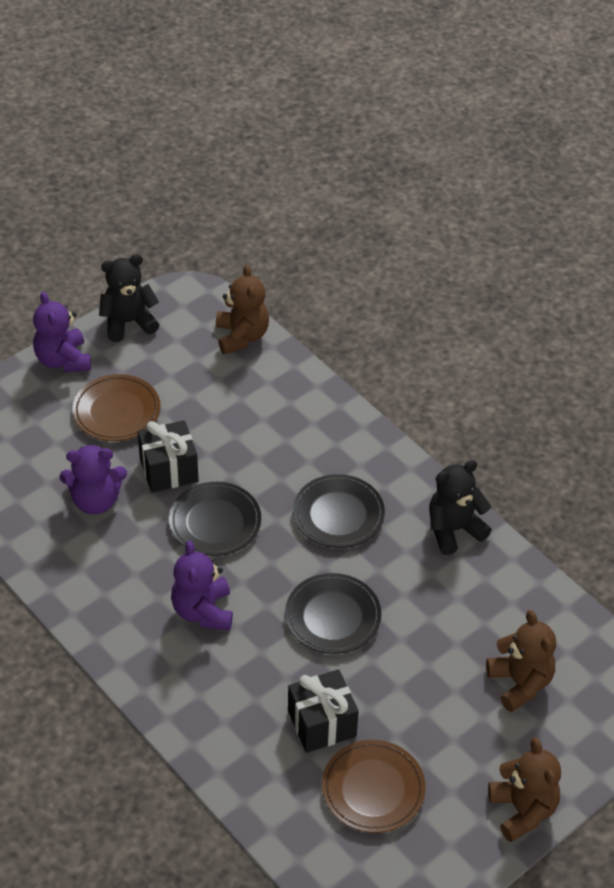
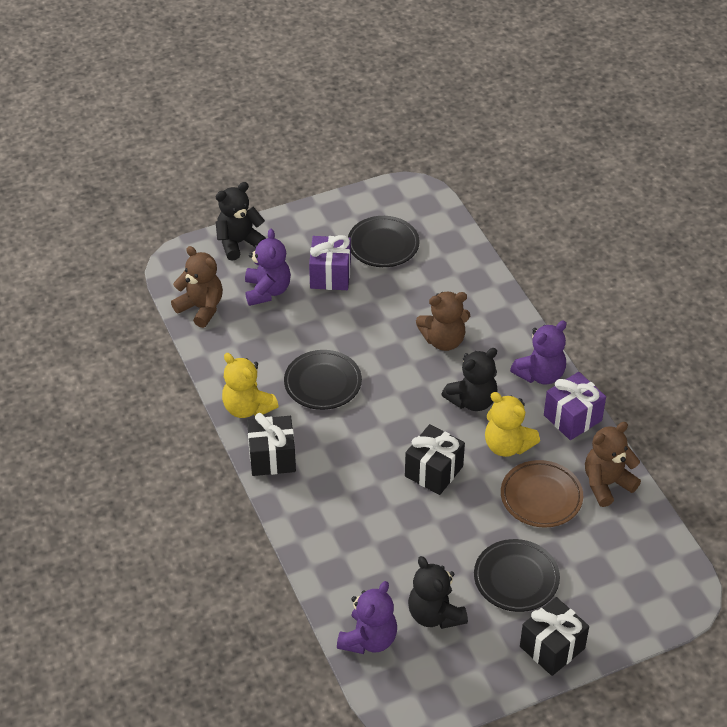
black gift: [138,420,199,493] [288,669,359,753] = 2 -> [247,413,296,476] [405,424,465,495] [520,597,589,676] = 3
black teddy bear: [99,254,159,342] [429,460,492,555] = 2 -> [216,182,266,261] [408,556,468,629] [441,348,498,411] = 3
brown plate: [72,374,161,441] [322,740,426,833] = 2 -> [501,460,583,527] = 1
purple gift: none = 0 -> [309,235,351,290] [544,372,606,440] = 2
yellow teddy bear: none = 0 -> [222,353,279,418] [485,392,540,457] = 2

